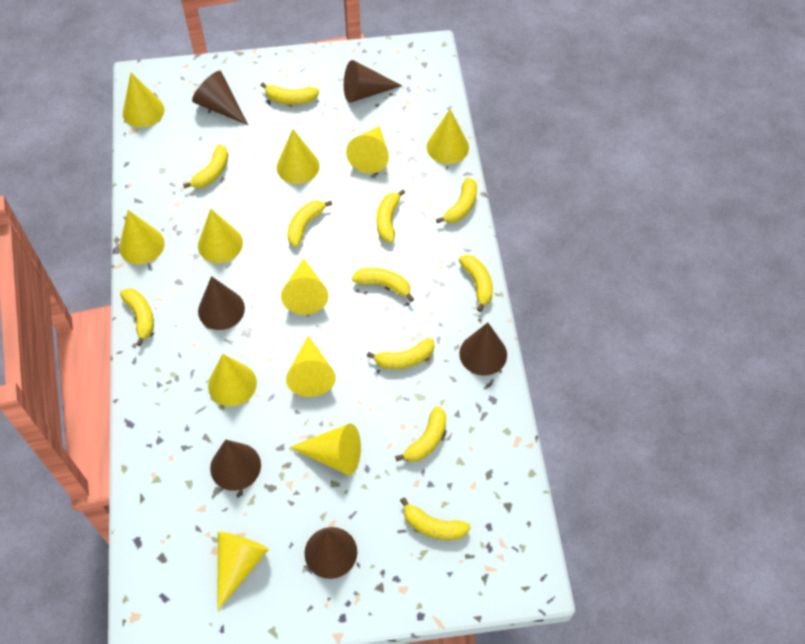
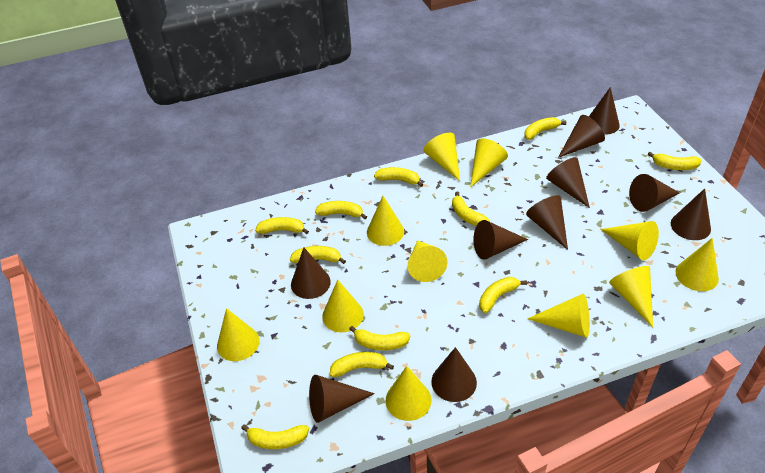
brown cone: [192,71,248,125] [198,276,245,330] [210,440,261,491] [304,527,357,579] [344,60,402,103] [459,322,507,376] = 6 -> [291,248,331,299] [309,375,375,423] [431,347,477,402] [473,220,528,260] [526,195,568,250] [546,157,590,208] [558,115,605,158] [589,87,620,135] [629,174,680,212] [671,188,711,240] = 10

